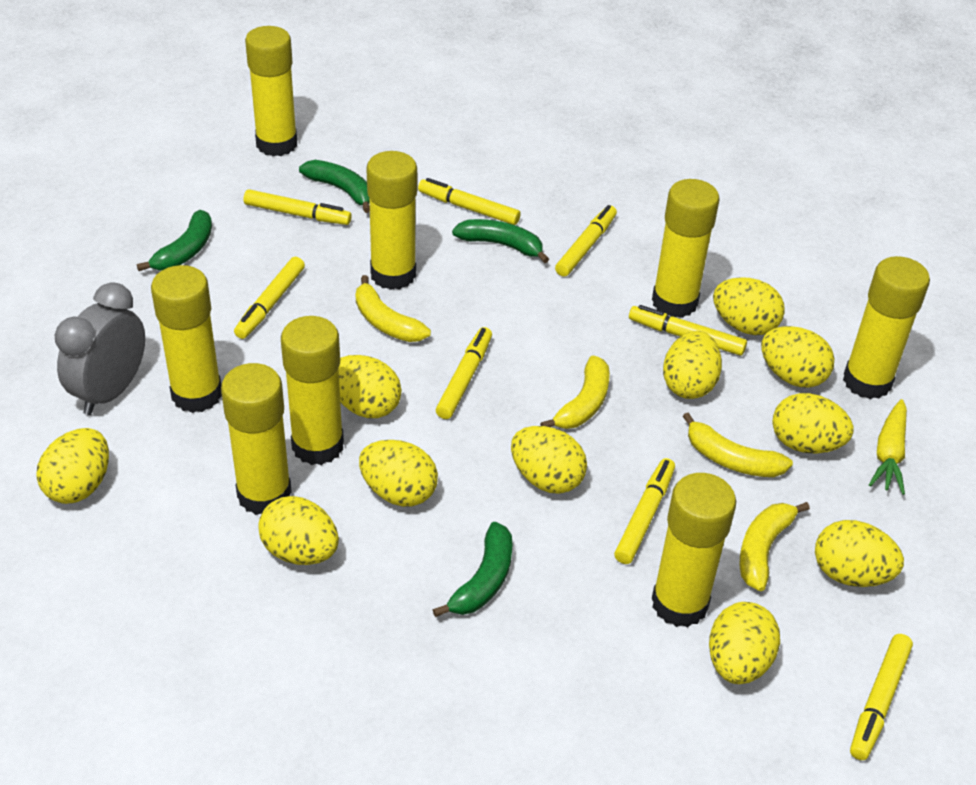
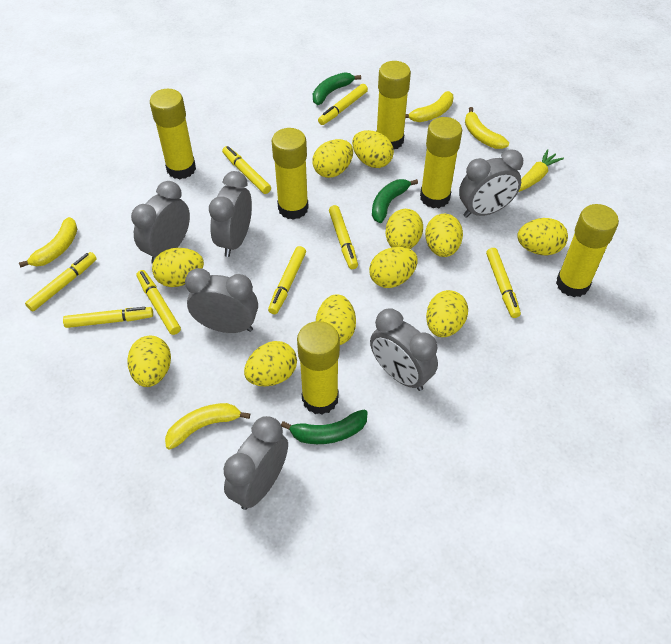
green banana: [137,210,212,271] [299,160,370,213] [433,521,513,617] [452,219,549,263] = 4 -> [281,409,368,444] [313,72,361,105] [372,179,418,223] = 3
grey clock: [55,282,145,415] = 1 -> [131,181,190,264] [185,268,258,333] [209,171,252,257] [223,416,288,510] [370,308,438,391] [459,149,523,218] = 6
yellow glue stick: [151,265,222,413] [221,363,292,515] [245,26,297,156] [281,316,344,465] [366,151,417,290] [652,179,720,318] [652,473,736,627] [843,256,930,399] = 8 -> [150,89,196,179] [272,128,309,220] [297,321,340,415] [376,61,411,150] [420,117,462,208] [556,204,619,297] = 6

